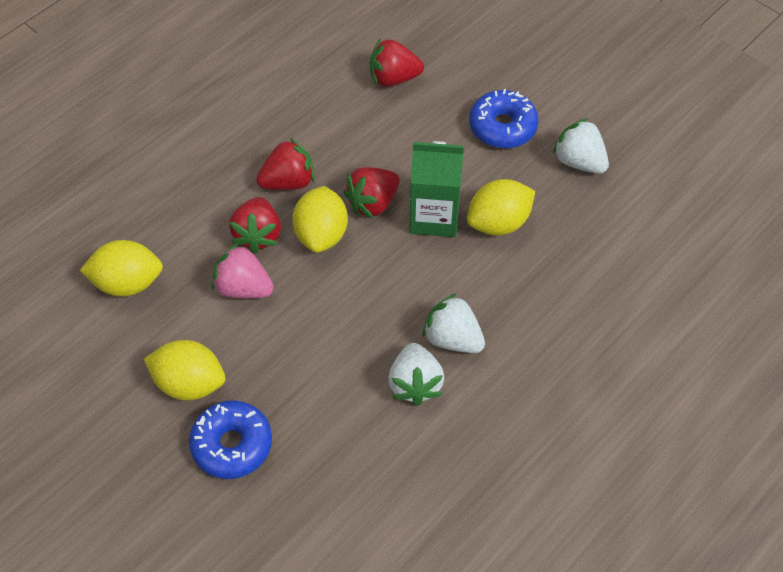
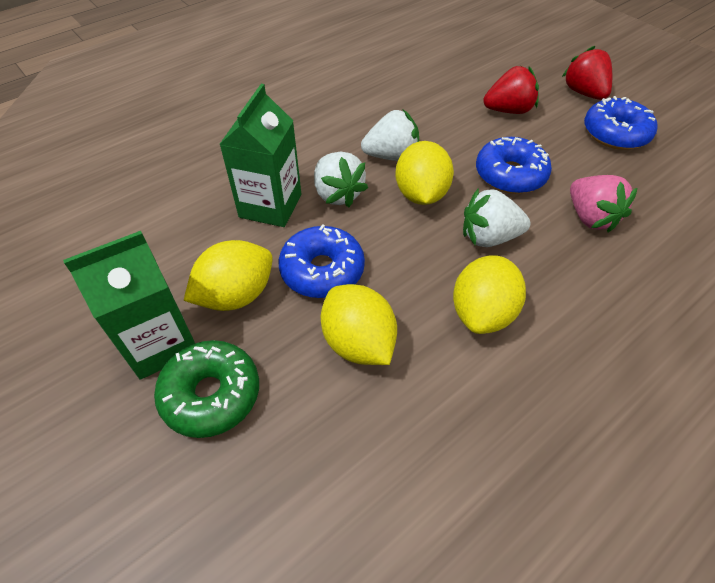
blue donut: [189,401,272,479] [469,89,539,148] = 2 -> [279,224,365,298] [476,137,552,194] [584,96,657,150] = 3
green carton: [409,141,464,237] = 1 -> [63,231,195,380] [219,84,301,227] = 2
green donut: none = 0 -> [154,340,259,438] = 1
red strawberry: [229,197,281,253] [256,138,315,190] [343,167,400,219] [370,38,424,87] = 4 -> [483,66,539,114] [562,46,612,100] = 2

